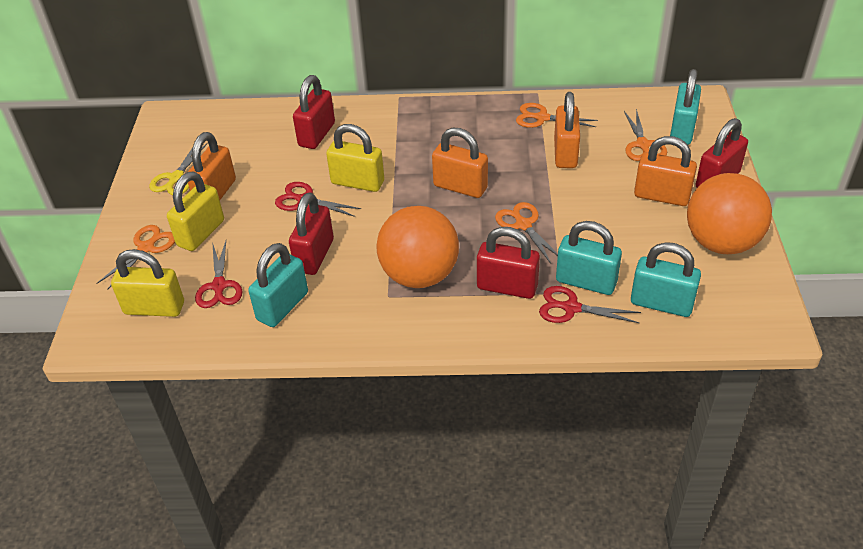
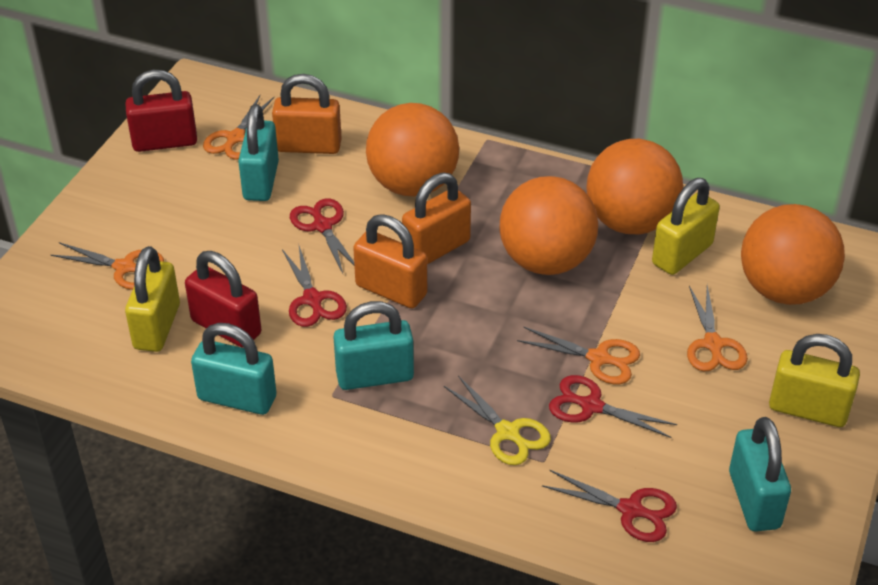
orange ball: [376,206,459,288] [687,173,772,254] = 2 -> [366,103,459,197] [499,176,598,275] [586,139,683,234] [741,204,845,305] = 4
orange padlock: [188,132,236,200] [432,128,488,198] [554,92,580,168] [634,136,697,206] = 4 -> [272,74,342,154] [353,214,427,308] [402,173,471,264] = 3
red padlock: [289,192,334,275] [293,75,335,149] [477,227,540,299] [696,118,748,188] = 4 -> [125,70,197,152] [185,251,261,348] = 2
red scissors: [195,241,242,308] [275,182,361,217] [539,286,641,323] = 3 -> [282,246,347,327] [290,198,354,274] [542,470,677,542] [549,375,677,438] = 4

